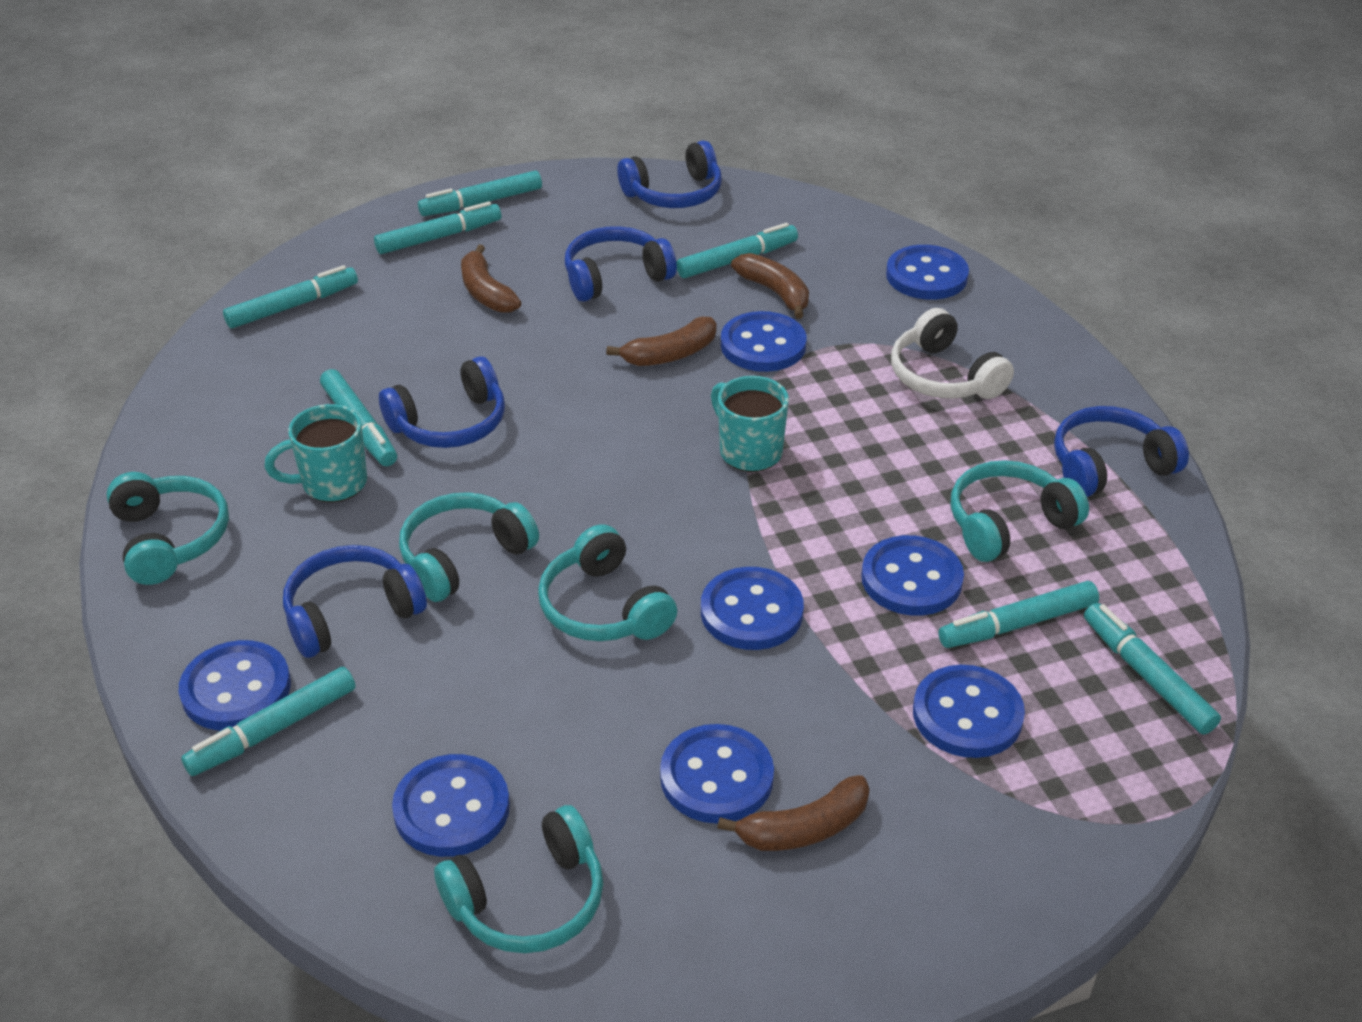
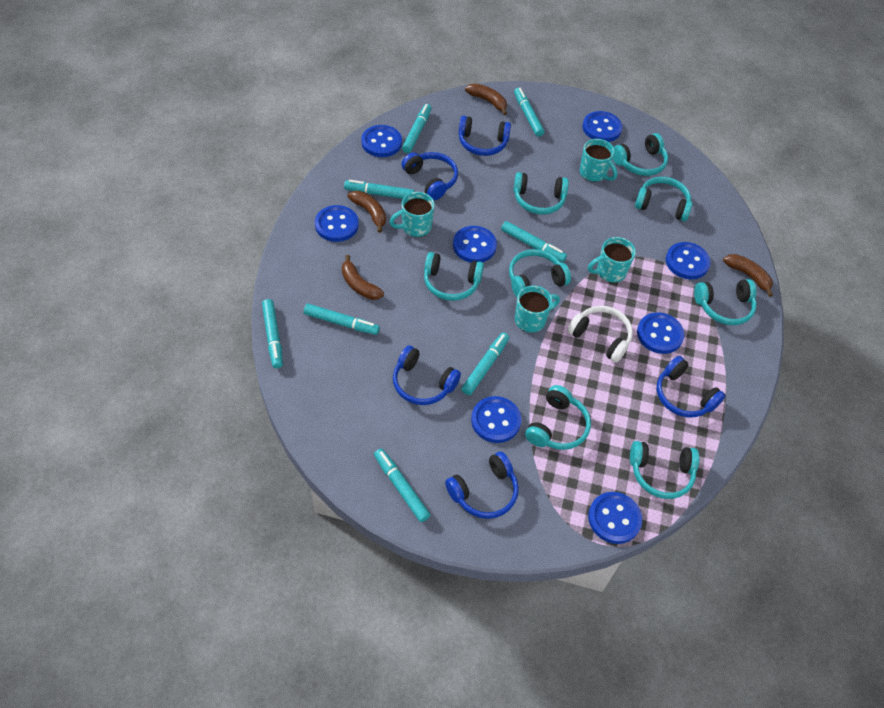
turquoise headphones: [107,472,229,585] [399,492,539,602] [434,805,603,953] [538,524,677,641] [951,460,1089,562] = 5 -> [424,252,484,301] [509,249,571,297] [514,172,569,215] [525,385,591,450] [613,133,668,176] [630,441,699,499] [635,177,692,221] [694,279,757,325] = 8
turquoise mug: [264,404,367,502] [711,376,789,472] = 2 -> [390,192,435,237] [515,286,560,333] [580,139,617,182] [588,237,636,283] = 4

